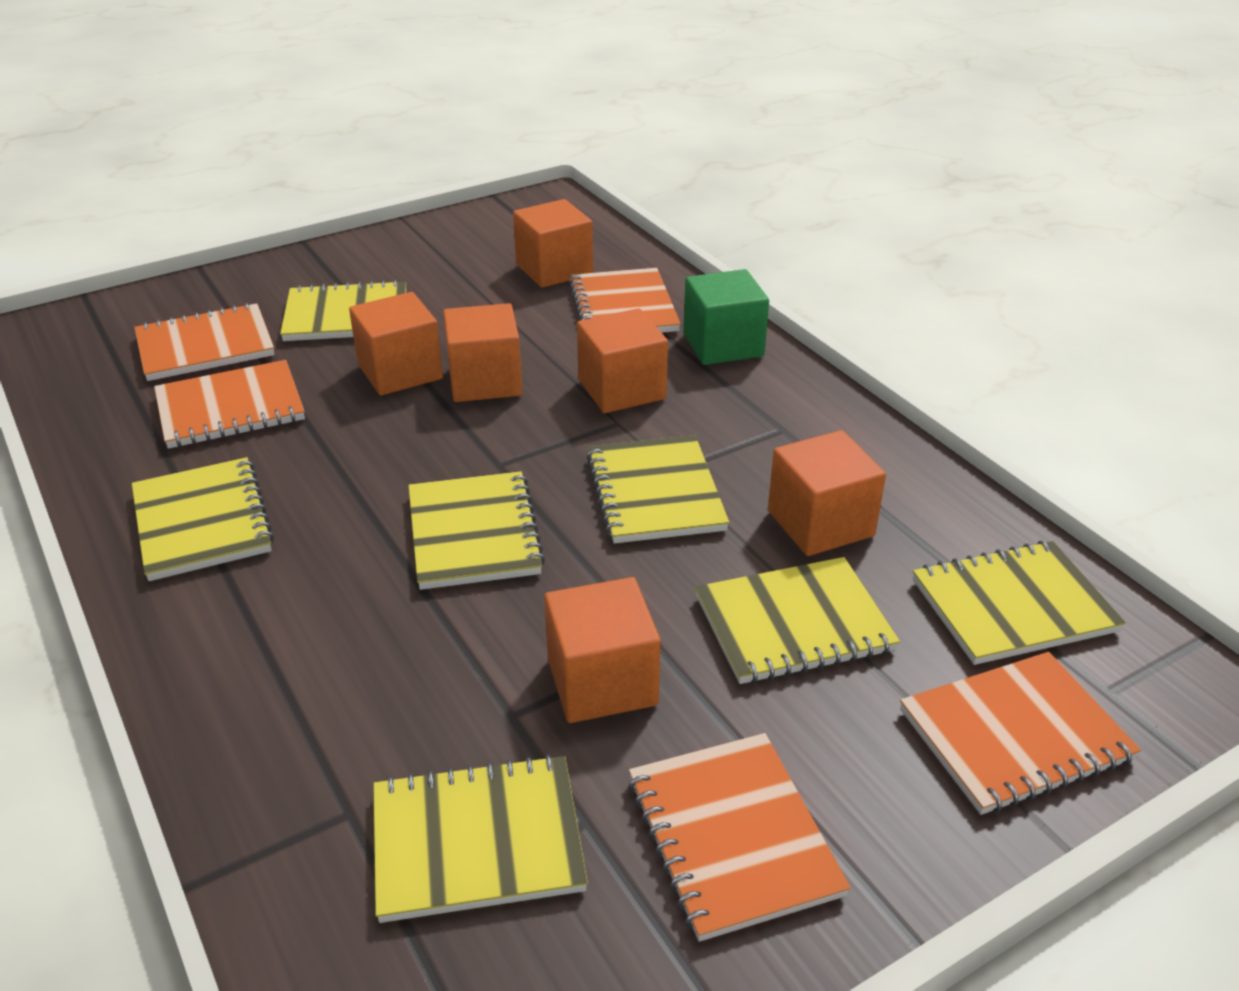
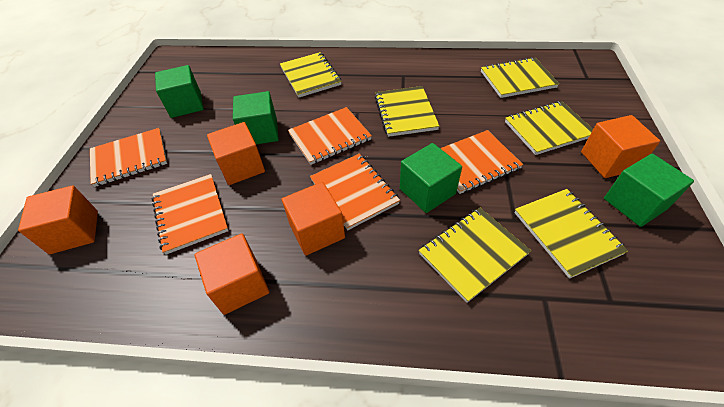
green cube: [683,269,769,365] = 1 -> [155,65,204,118] [233,91,279,144] [400,143,462,213] [604,154,694,227] = 4
orange cube: [349,292,443,395] [443,303,522,402] [513,199,593,288] [544,577,661,723] [577,308,668,413] [768,430,886,556] = 6 -> [18,185,98,254] [195,233,269,315] [207,122,265,185] [282,182,345,256] [581,115,660,178] = 5
yellow notebook: [132,457,274,581] [280,280,406,341] [373,754,588,923] [408,471,545,590] [587,435,729,544] [695,557,900,684] [913,541,1126,665] = 7 -> [280,52,342,98] [375,86,439,137] [419,208,531,303] [481,57,560,98] [505,101,593,155] [514,189,628,279] = 6

